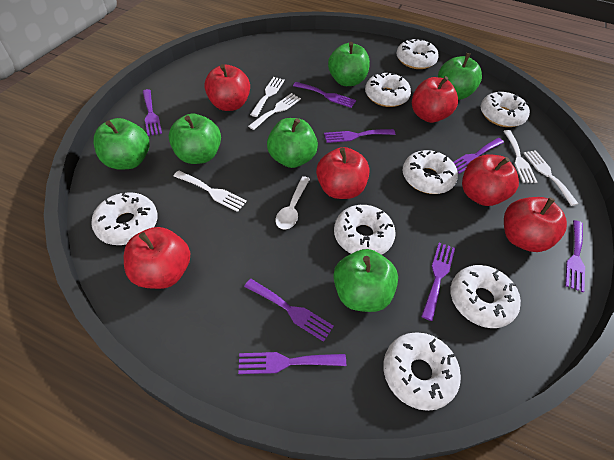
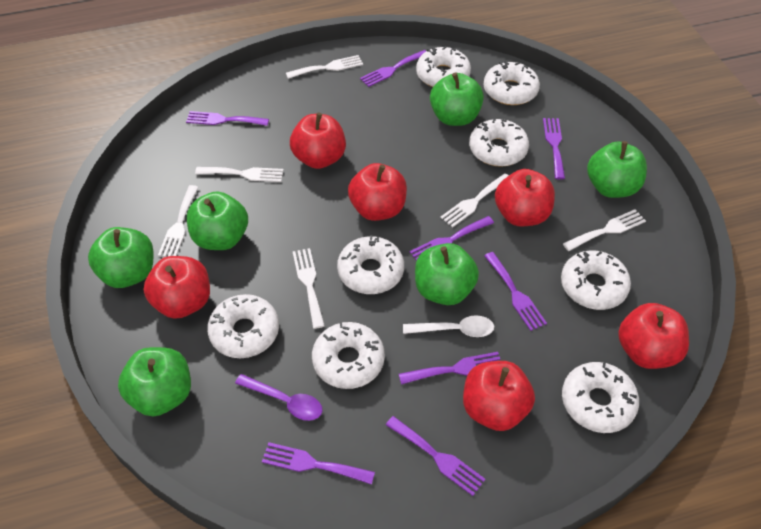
purple spoon: none = 0 -> [235,374,323,421] = 1
white fork: [174,171,247,212] [248,93,301,130] [250,77,285,117] [504,130,537,183] [523,150,579,206] = 5 -> [158,185,199,257] [195,167,284,182] [286,55,363,79] [293,248,325,329] [440,173,509,228] [563,209,646,251] = 6

